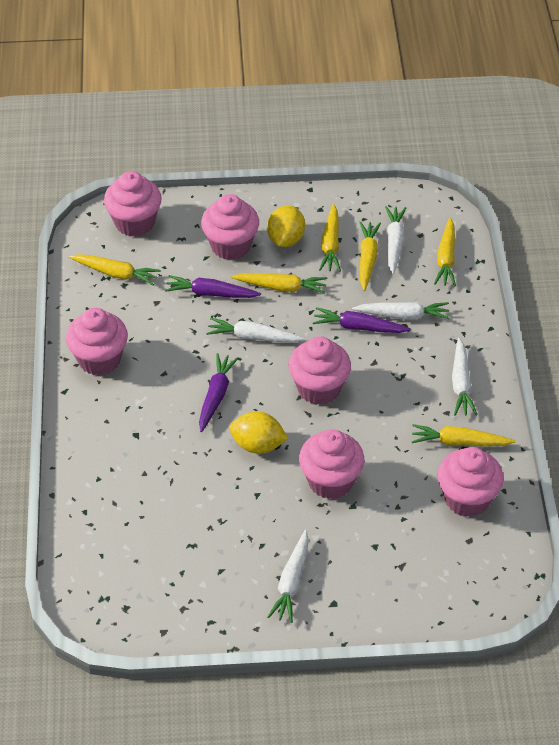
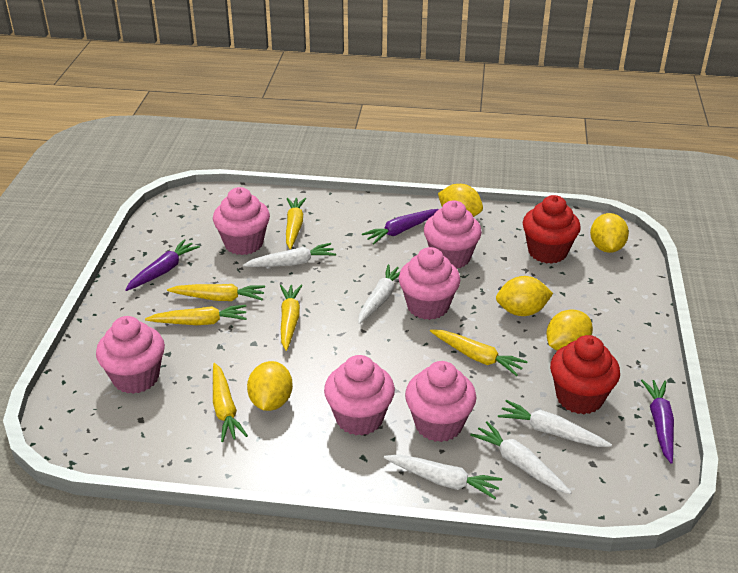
red cupcake: none = 0 -> [523,195,581,264] [550,335,620,414] = 2
yellow lemon: [229,411,289,454] [267,205,305,247] = 2 -> [247,361,293,411] [438,184,483,217] [496,276,553,316] [546,309,593,351] [590,213,629,253] = 5

